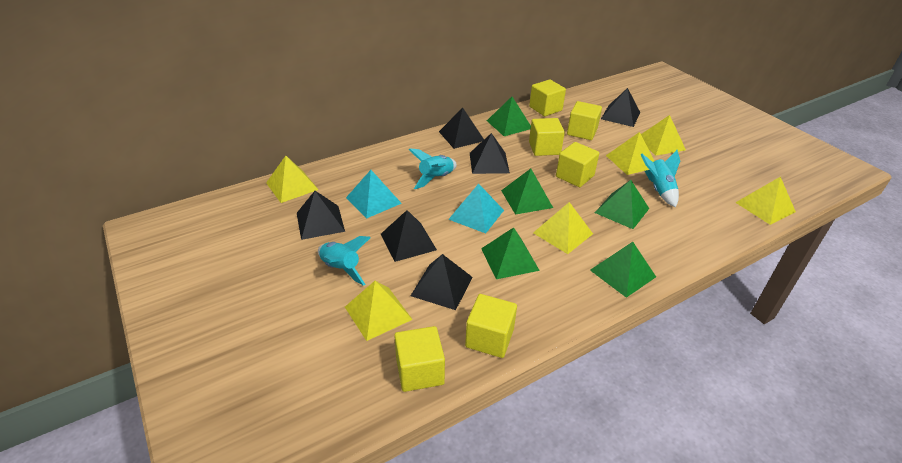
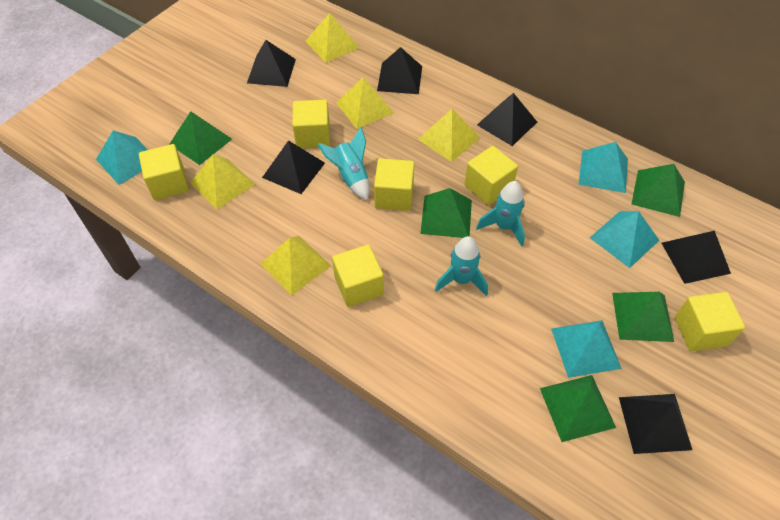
turquoise pyramid: [346,170,402,219] [448,184,504,233] = 2 -> [96,131,148,185] [551,320,622,378] [578,142,628,193] [590,211,659,268] = 4
yellow pyramid: [266,156,319,203] [345,281,413,341] [533,202,593,254] [606,132,654,175] [641,115,686,156] [735,177,796,225] = 6 -> [190,154,255,209] [260,236,331,296] [305,13,359,63] [336,77,394,129] [418,109,480,162] = 5

